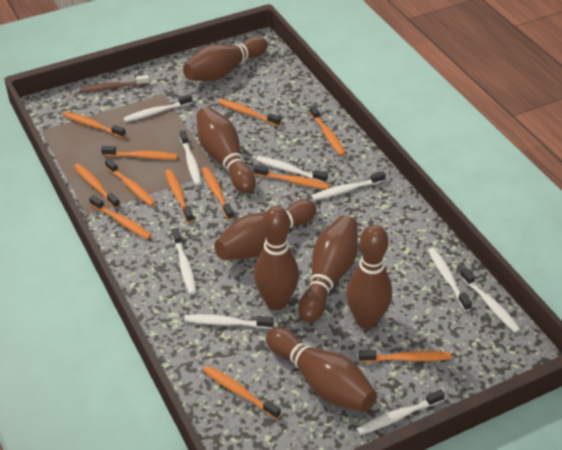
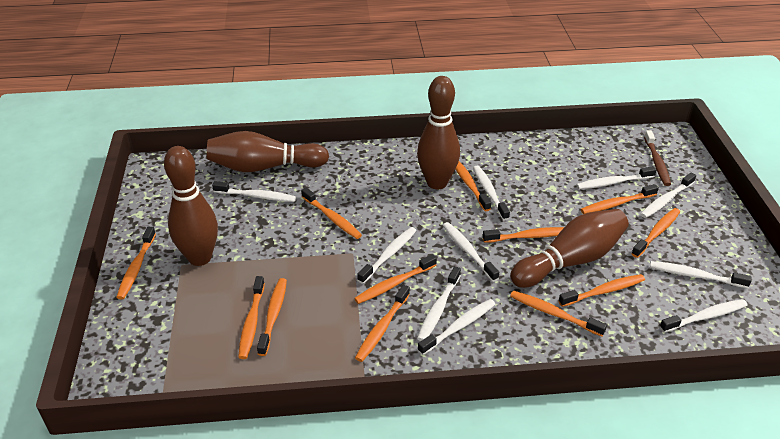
brown bowling pin: [183,37,268,81] [196,107,256,193] [214,199,317,260] [254,206,299,310] [266,327,377,412] [298,215,358,322] [346,225,392,329] = 7 -> [164,146,218,266] [207,131,329,172] [417,76,460,189] [510,209,629,288] = 4
white toothbrush: [123,94,193,122] [172,228,197,294] [180,130,202,185] [184,314,273,329] [256,156,328,183] [312,171,386,200] [357,389,445,435] [428,248,472,311] [460,267,521,333] = 9 -> [212,181,296,202] [357,227,416,284] [417,266,461,341] [418,299,495,355] [443,222,499,282] [473,166,510,220] [576,166,656,189] [640,173,696,218] [650,261,752,288] [660,299,748,332] = 10

